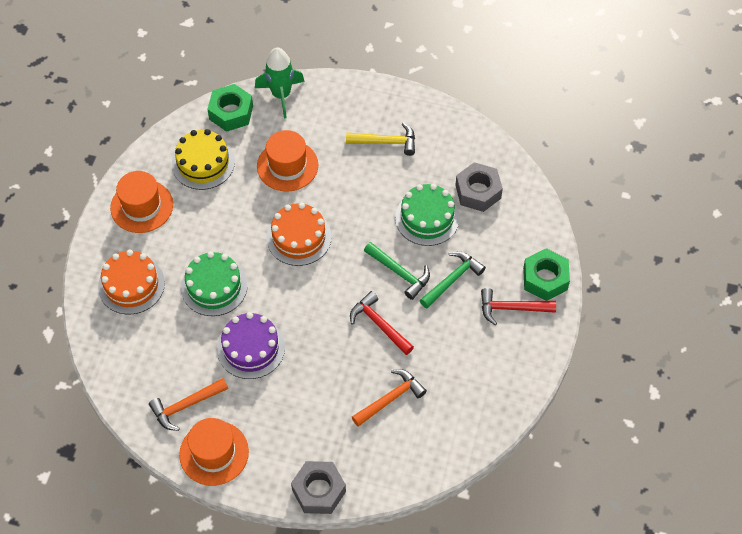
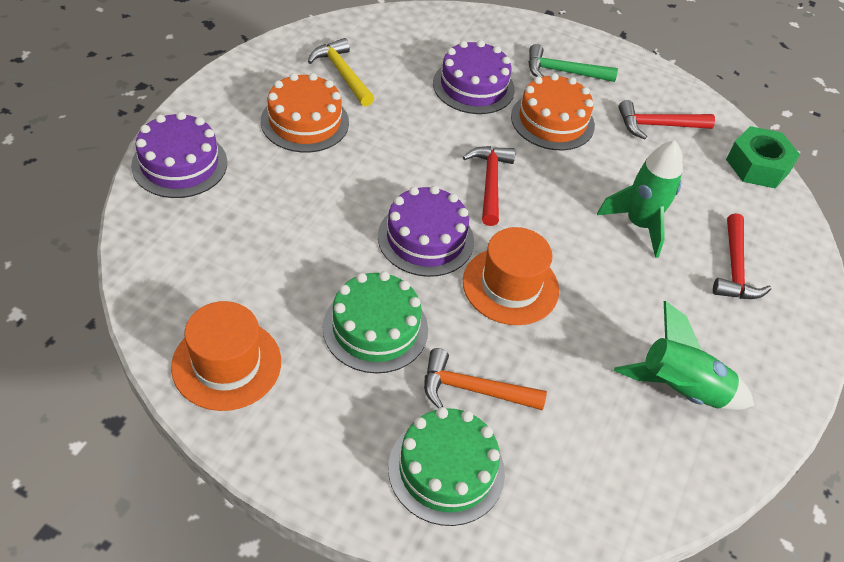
green hammer: [364,242,430,300] [420,251,486,308] = 2 -> [528,44,618,82] = 1
green nut: [208,84,253,132] [523,248,570,301] = 2 -> [726,126,800,188] = 1
green rocket: [255,47,305,118] = 1 -> [597,140,683,258] [614,301,754,410] = 2
grey nut: [291,461,346,514] [455,162,503,212] = 2 -> none = 0
orange hammer: [149,378,228,431] [352,369,427,427] = 2 -> [424,348,547,410] = 1
orange hat: [110,171,173,233] [179,418,249,486] [257,130,318,192] = 3 -> [171,301,281,411] [463,227,559,325] = 2
purple cake: [217,312,285,379] = 1 -> [131,112,227,198] [378,186,474,277] [433,40,515,114] = 3
red hammer: [350,291,414,355] [481,288,556,325] = 2 -> [463,146,515,226] [619,100,715,139] [713,213,771,299] = 3
yellow cake: [172,129,235,190] = 1 -> none = 0

